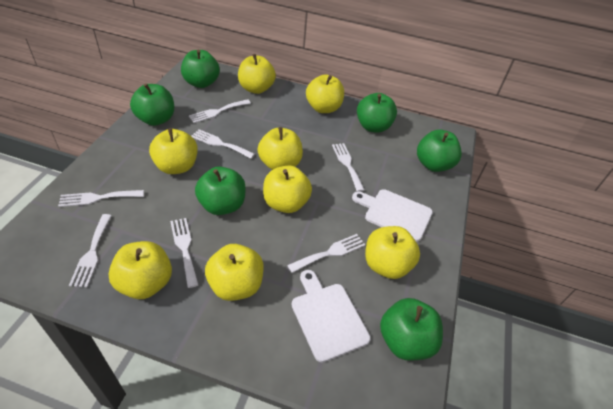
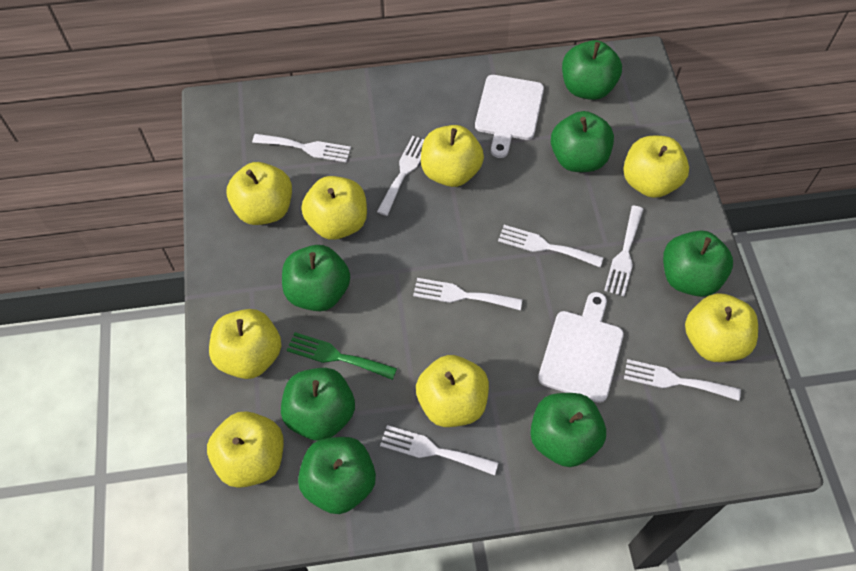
green apple: [130,83,174,126] [181,50,220,88] [195,166,246,215] [357,93,397,133] [380,298,443,361] [417,130,462,172] = 6 -> [281,368,355,441] [282,245,350,311] [298,437,376,514] [530,393,606,467] [551,111,614,172] [562,40,622,100] [663,230,733,297] = 7
green fork: none = 0 -> [287,332,397,380] = 1

